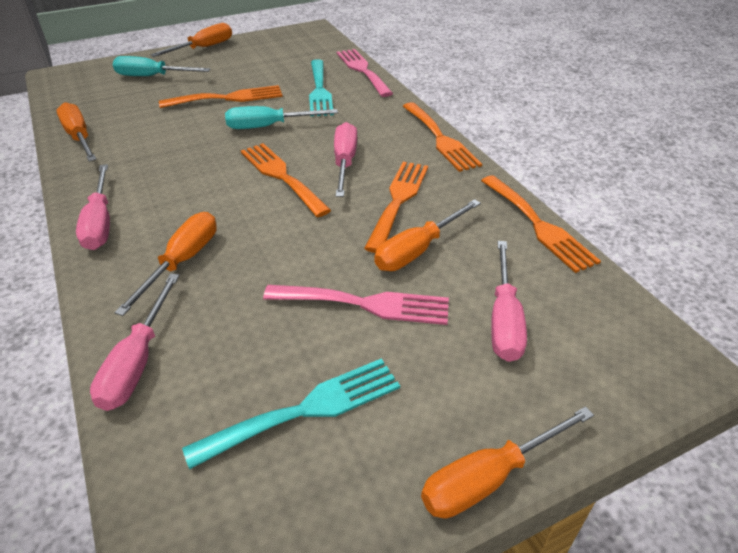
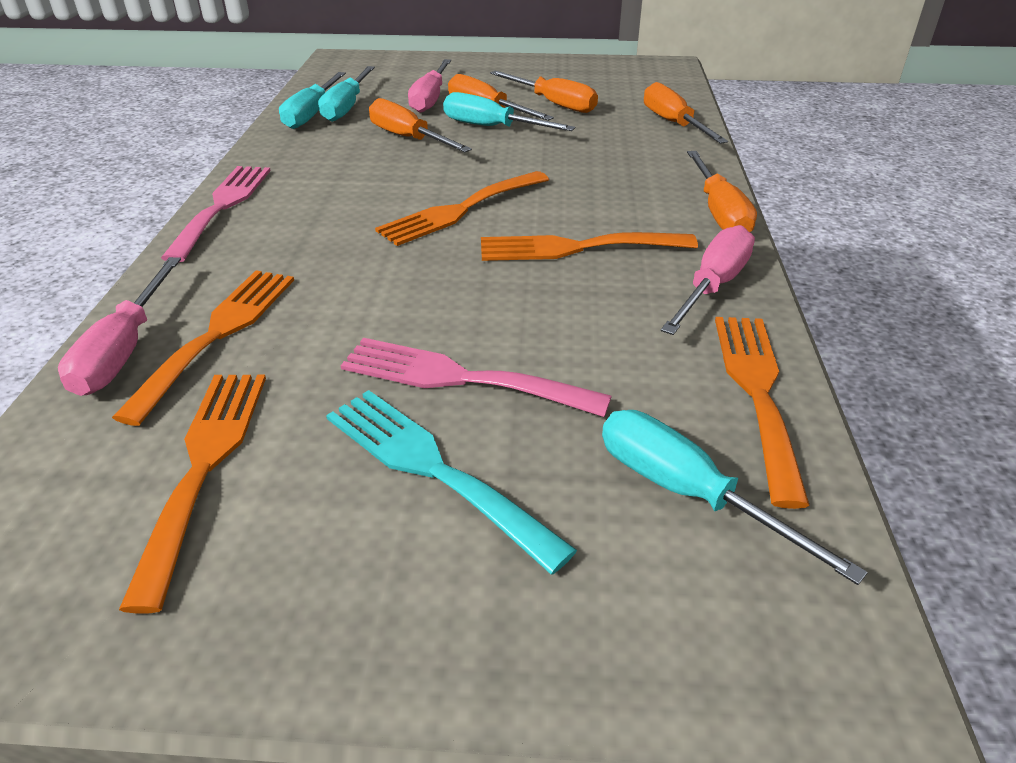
pink screwdriver: [76,164,110,250] [90,274,180,411] [334,122,357,197] [491,241,527,362] = 4 -> [58,257,181,396] [408,59,451,113] [661,225,755,335] = 3
turquoise fork: [182,358,400,470] [309,59,334,116] = 2 -> [326,390,577,574] = 1
turquoise screwdriver: [113,56,210,76] [225,106,338,129] = 2 -> [279,72,346,129] [318,66,375,122] [443,92,575,131] [602,410,868,585] = 4

